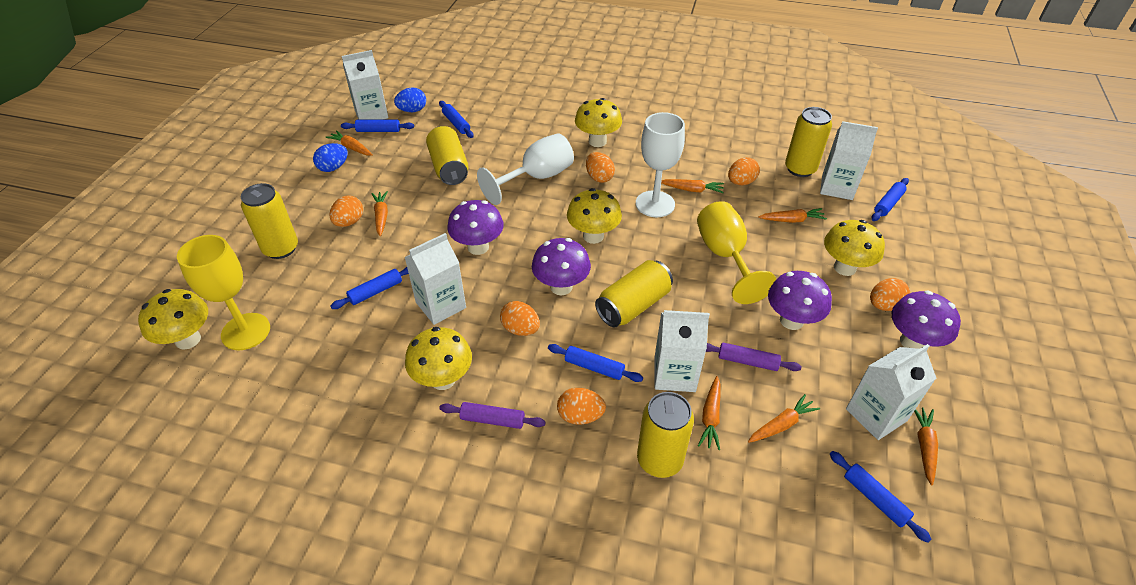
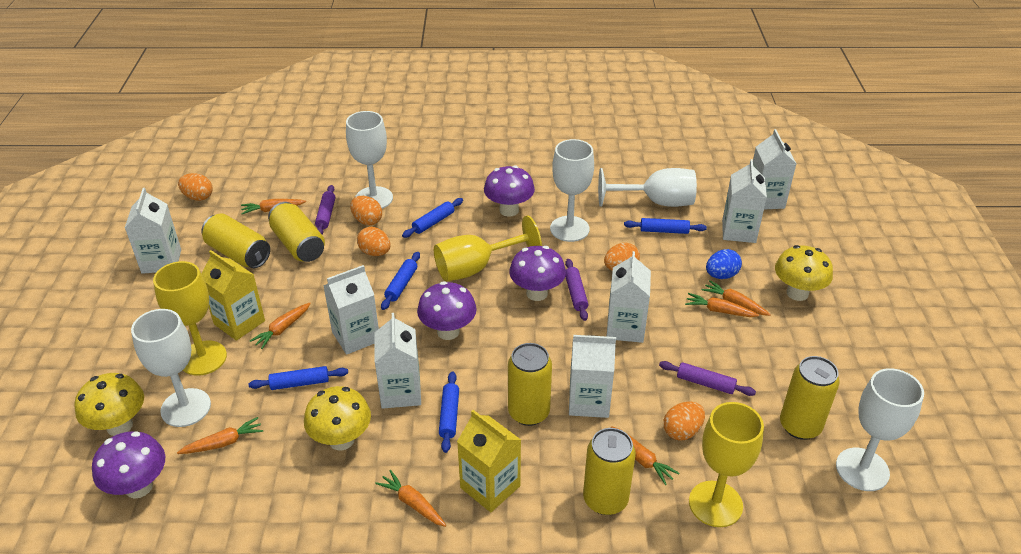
blue egg: [313,143,348,172] [394,87,426,112] = 2 -> [706,249,742,279] = 1
blue rolling pin: [331,267,409,309] [341,120,414,132] [439,101,474,138] [548,344,643,382] [830,451,931,543] [872,178,909,221] = 6 -> [248,366,348,390] [381,252,420,310] [402,198,463,238] [439,371,459,453] [624,218,707,234] = 5
orange egg: [329,195,363,227] [500,301,540,336] [557,388,606,425] [586,152,615,183] [728,157,760,185] [870,278,910,311] = 6 -> [178,173,213,201] [350,196,382,225] [357,227,390,256] [604,243,640,271] [663,402,705,441] = 5
purple rolling pin: [439,402,546,429] [706,342,802,371] = 2 -> [315,185,335,235] [565,259,588,321] [659,361,756,396] = 3
white carton: [342,50,388,120] [405,233,466,325] [655,310,710,392] [820,121,878,200] [846,344,937,440] = 5 -> [125,188,181,274] [323,265,379,355] [375,313,421,409] [569,335,616,418] [606,251,651,343] [722,159,767,243] [753,129,796,210] = 7
white goblet: [477,133,574,205] [636,112,685,217] = 2 -> [131,309,211,427] [346,111,393,209] [550,139,594,242] [598,168,697,207] [836,368,924,491] = 5
yellow carton: none = 0 -> [202,250,265,341] [457,410,521,512] = 2
yellow goblet: [177,235,270,350] [697,201,776,304] = 2 -> [153,261,227,376] [434,216,542,282] [689,402,764,527] = 3
yellow mushroom: [138,289,208,350] [405,327,472,390] [567,188,622,244] [575,98,622,147] [824,220,885,276] = 5 -> [74,373,144,436] [304,386,371,451] [775,245,833,301] = 3

